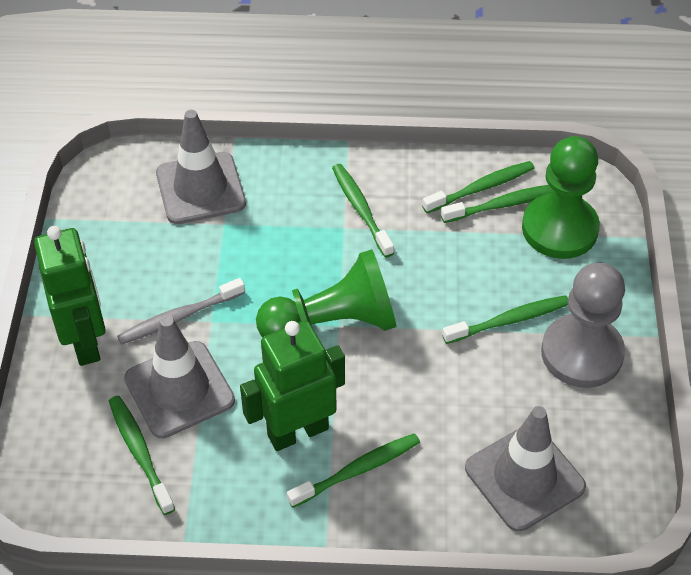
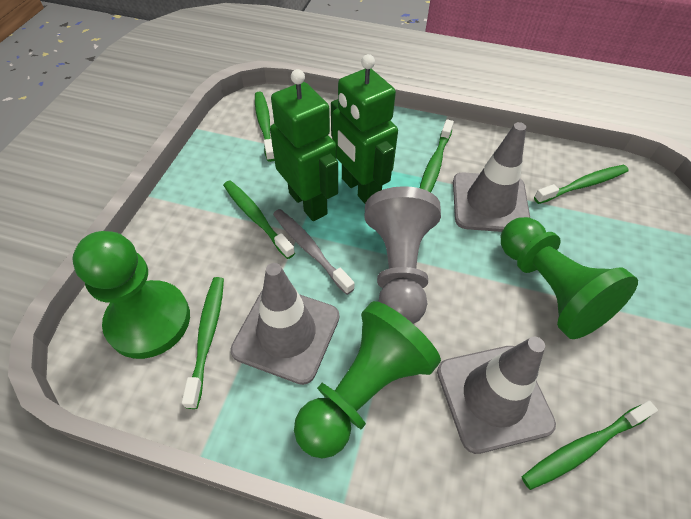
green pawn: [256,249,396,337] [522,136,600,259] = 2 -> [72,231,190,359] [294,301,441,459] [501,217,638,339] = 3

